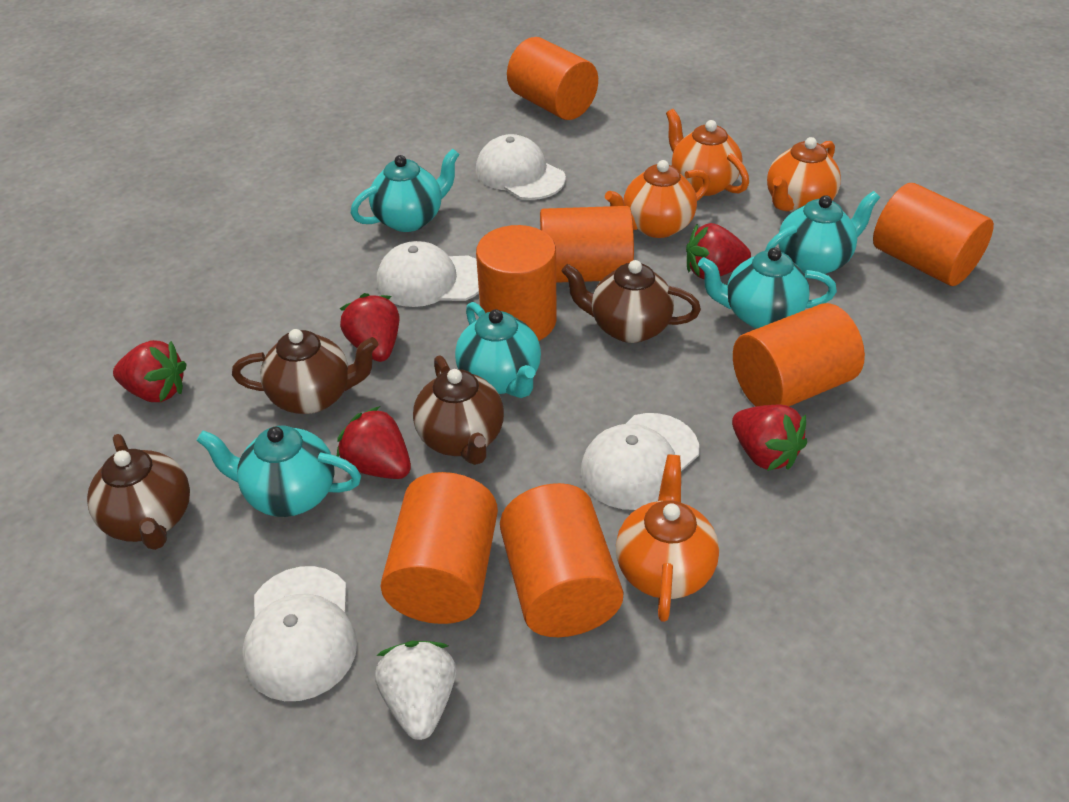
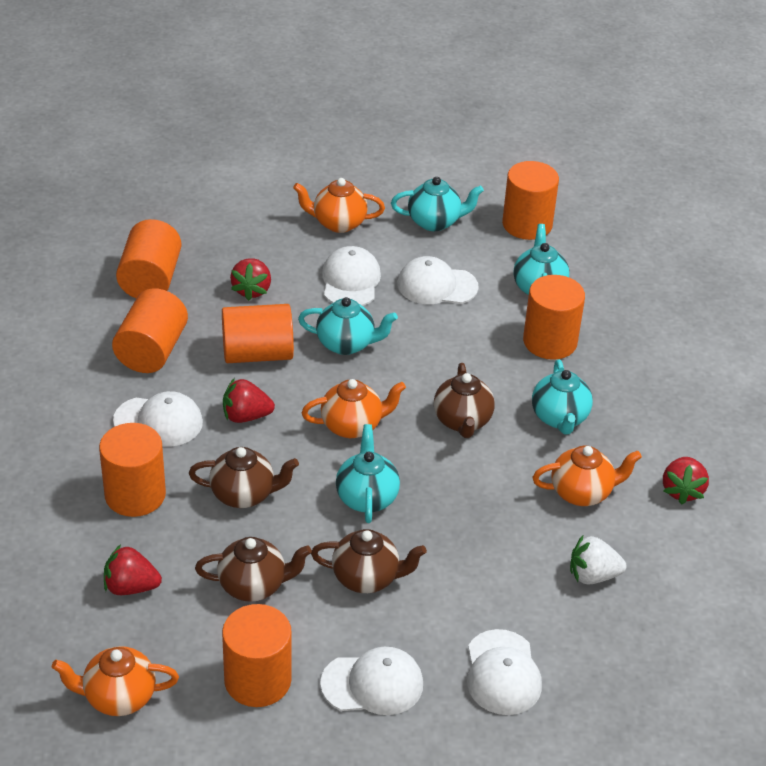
red strawberry: [113,340,187,402] [337,406,411,479] [340,293,400,362] [686,223,751,279] [732,405,807,471] = 5 -> [104,545,162,595] [223,378,275,423] [230,258,271,301] [663,457,709,505] = 4
white cap: [242,566,357,701] [377,241,479,307] [476,134,566,200] [581,413,699,510] = 4 -> [113,391,203,446] [320,647,423,715] [322,246,381,306] [397,256,479,304] [467,629,542,715] = 5

